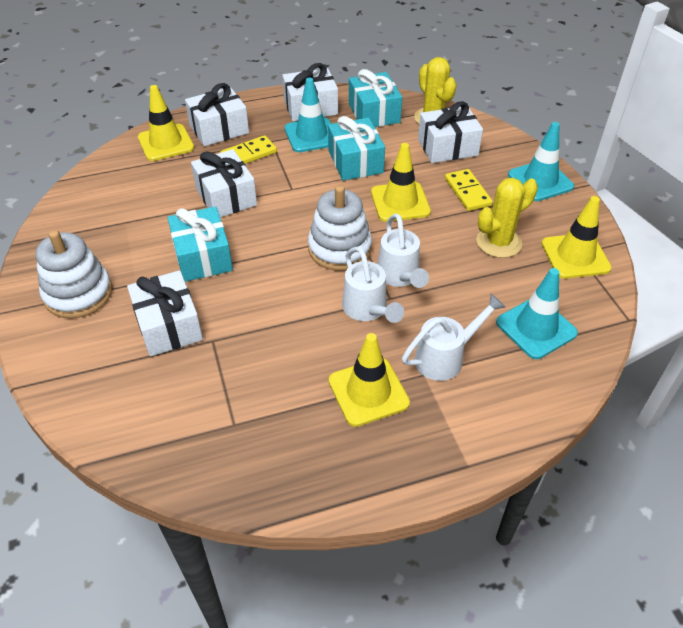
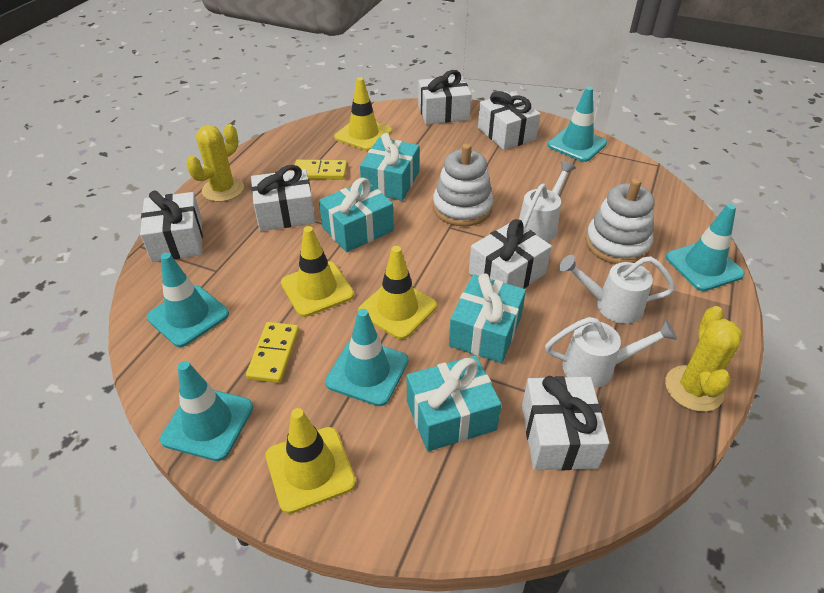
turquoise gift: [168,207,233,282] [328,116,385,181] [349,69,402,127] = 3 -> [319,178,394,252] [360,133,419,201] [407,355,502,451] [449,273,526,363] = 4
turquoise traffic cone: [284,78,331,152] [496,268,578,359] [508,122,574,201] = 3 -> [147,253,229,347] [160,361,253,461] [325,309,408,406] [548,87,607,162] [666,204,745,291] = 5
white gift: [127,270,203,356] [185,83,249,146] [191,149,257,217] [282,63,338,121] [418,101,483,163] = 5 -> [140,190,203,262] [251,165,315,231] [418,70,472,124] [469,219,552,289] [478,91,540,150] [522,376,609,470] = 6

